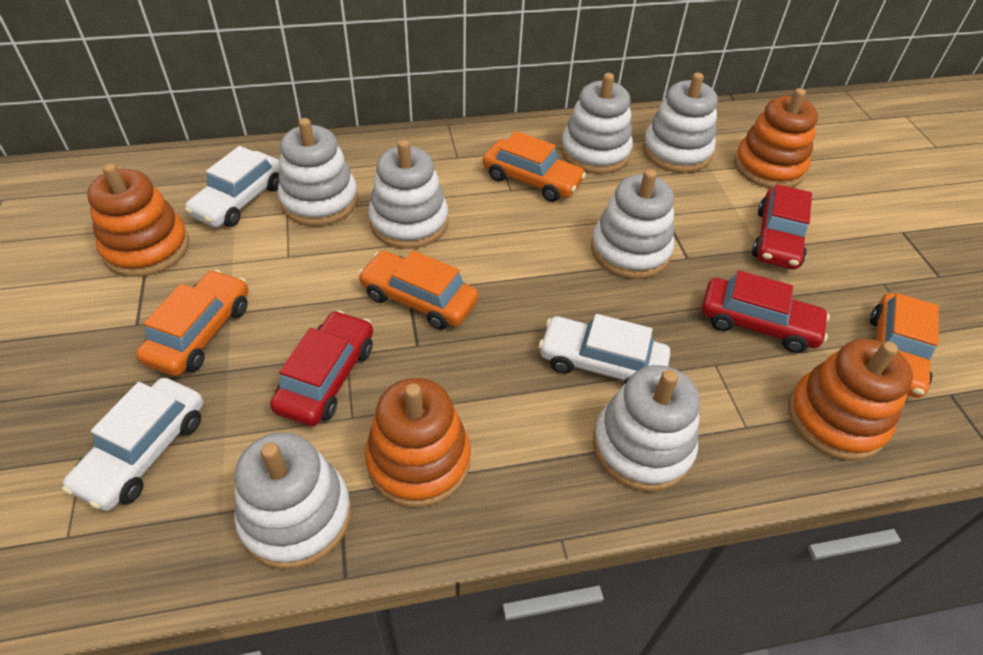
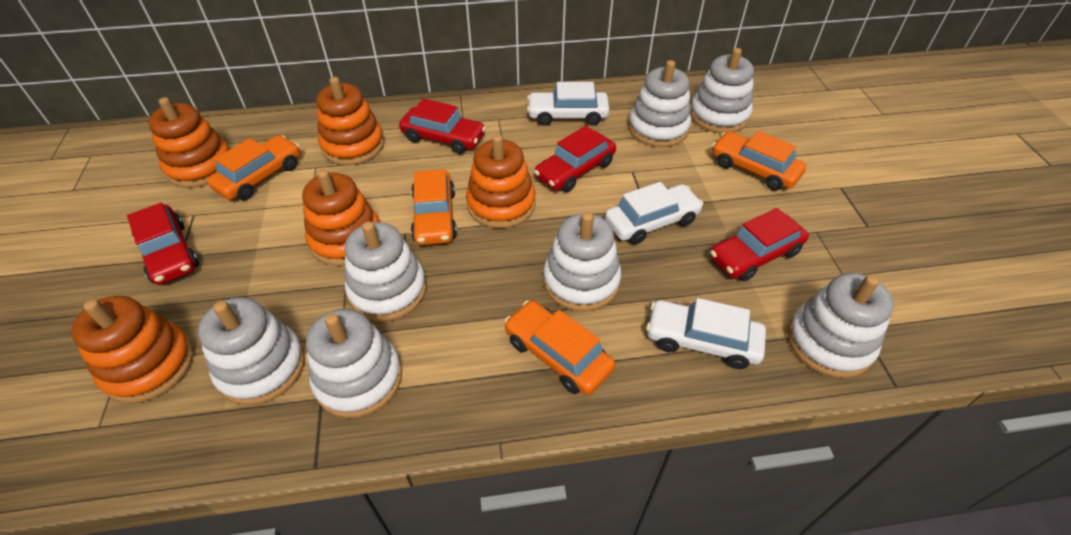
orange stacking toy: [87,163,189,277] [365,378,471,508] [734,88,818,188] [788,339,913,461] = 4 -> [71,296,193,404] [148,97,229,188] [302,169,380,266] [316,77,384,165] [466,135,536,229] = 5
red car: [270,310,373,426] [701,270,830,353] [752,184,812,270] = 3 -> [127,203,199,285] [399,99,486,154] [534,126,616,192] [710,208,809,281] = 4

